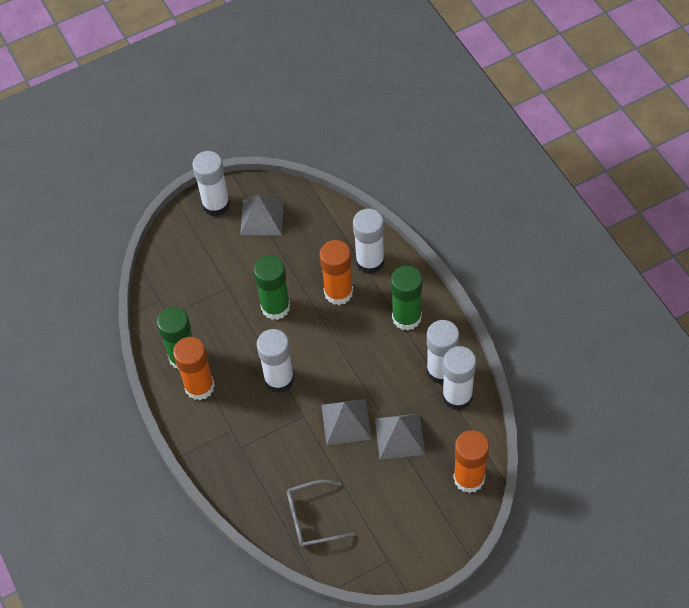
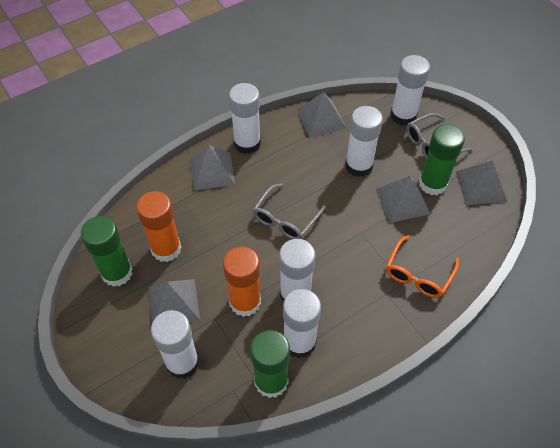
grey glasses: [287,480,355,547] = 1 -> [253,183,326,239] [407,113,473,158] = 2
grey pyramid: [240,195,284,235] [321,399,372,445] [375,414,425,460] = 3 -> [148,279,200,323] [190,145,235,190] [297,92,347,138] [376,176,430,223] [456,161,507,205] = 5
orange glasses: none = 0 -> [386,235,459,298] = 1
orange glue stick: [173,337,215,400] [320,240,353,305] [453,430,489,493] = 3 -> [136,191,182,262] [223,247,261,317] = 2
white glue stick: [192,151,230,216] [257,329,294,393] [353,209,385,274] [427,320,459,384] [442,346,476,410] = 5 -> [151,310,199,379] [229,83,261,154] [279,239,315,302] [283,289,321,358] [345,106,383,177] [390,55,430,126] = 6

